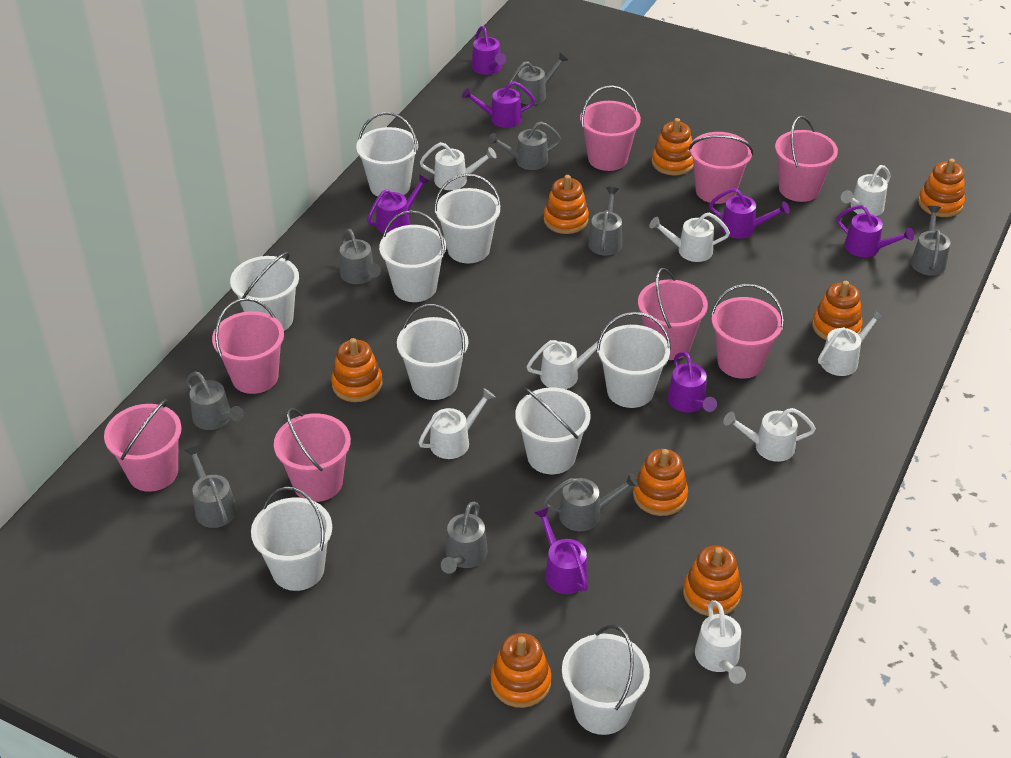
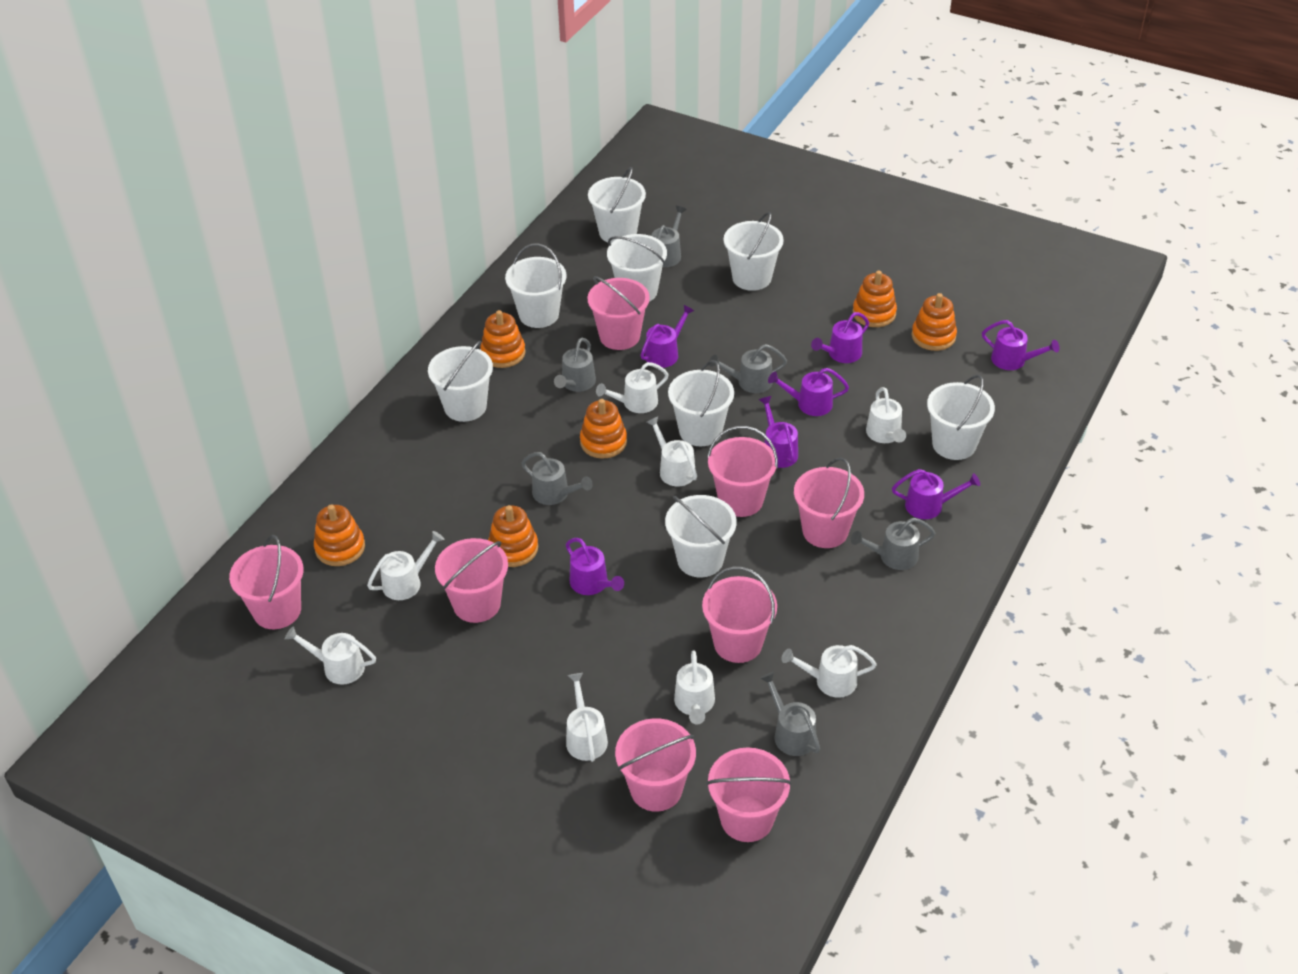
grey watering can: [184,445,237,528] [186,372,244,430] [340,229,381,284] [441,501,488,574] [488,122,561,170] [509,53,568,105] [543,473,639,531] [588,187,622,256] [911,206,950,276] = 9 -> [521,452,593,505] [554,338,596,392] [651,206,687,267] [709,344,787,393] [760,672,820,756] [851,518,935,570] = 6
orange stacking toy: [331,338,382,402] [491,633,551,708] [544,175,589,234] [633,449,688,516] [652,118,694,176] [683,546,742,616] [812,281,863,340] [918,158,965,217] = 8 -> [314,505,365,566] [480,310,526,368] [488,505,538,567] [580,399,627,459] [853,270,897,327] [911,293,957,351] = 6
white bucket: [230,252,299,331] [251,486,332,591] [356,112,418,197] [379,210,446,302] [397,304,468,400] [434,174,501,263] [515,388,590,474] [562,625,650,735] [597,312,671,408] = 9 -> [428,341,493,422] [505,243,566,328] [588,167,646,243] [607,234,667,302] [665,495,737,577] [668,360,734,446] [724,212,784,291] [927,375,995,460] = 8

